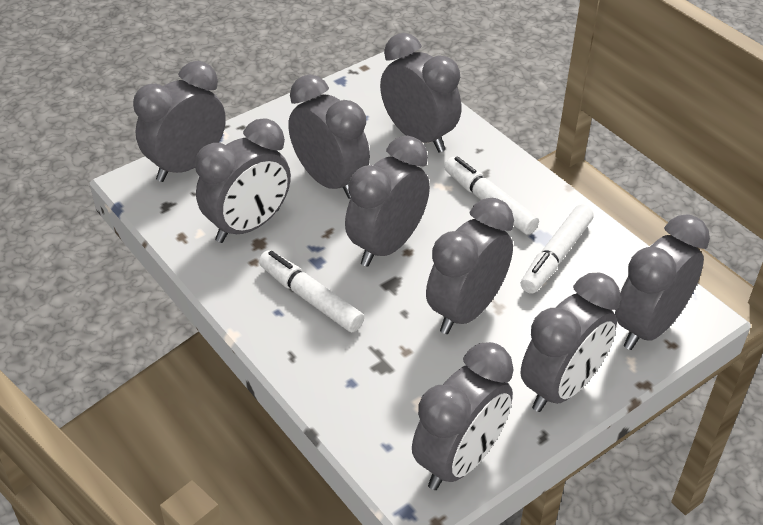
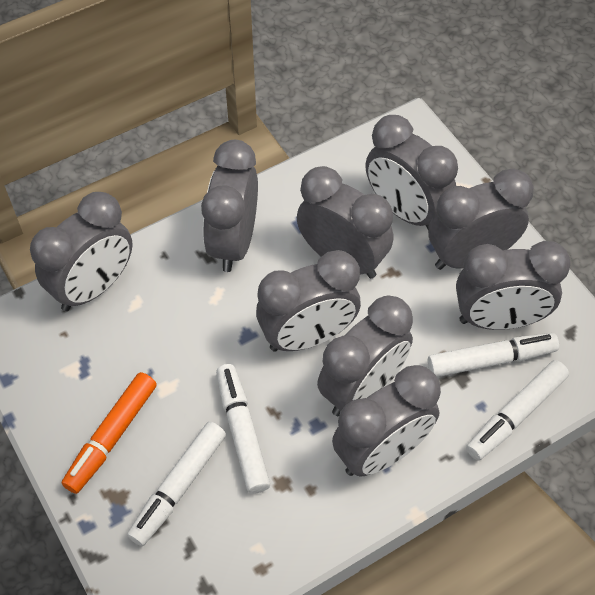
orange marker: none = 0 -> [62,372,157,494] = 1
white marker: [259,250,364,332] [444,157,539,235] [521,204,594,294] = 3 -> [127,422,226,546] [216,364,270,494] [428,333,559,377] [466,360,569,460] = 4

